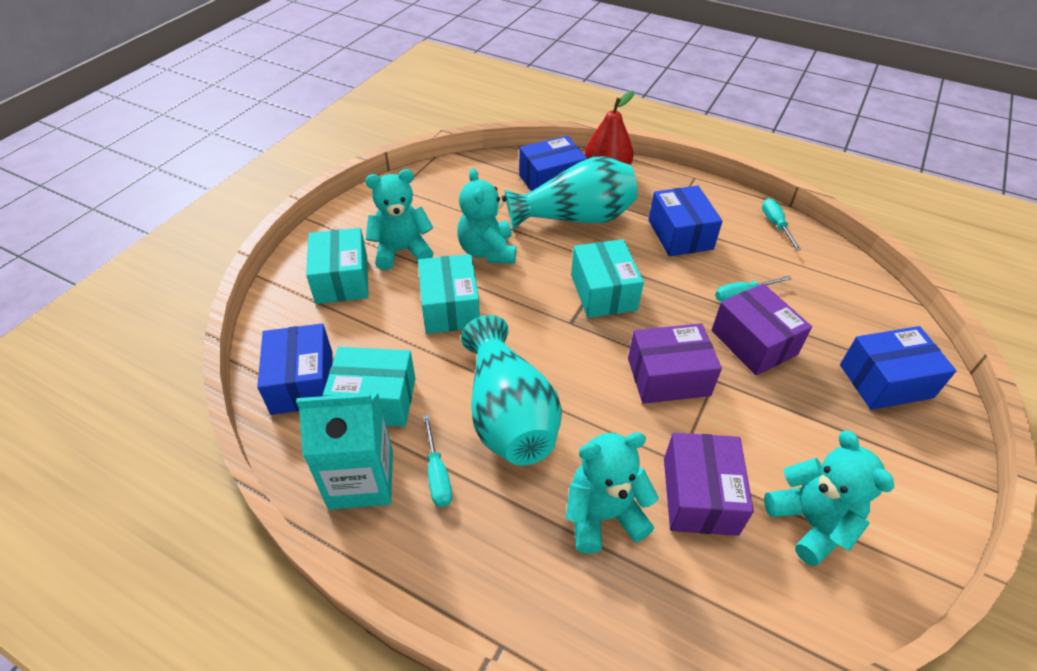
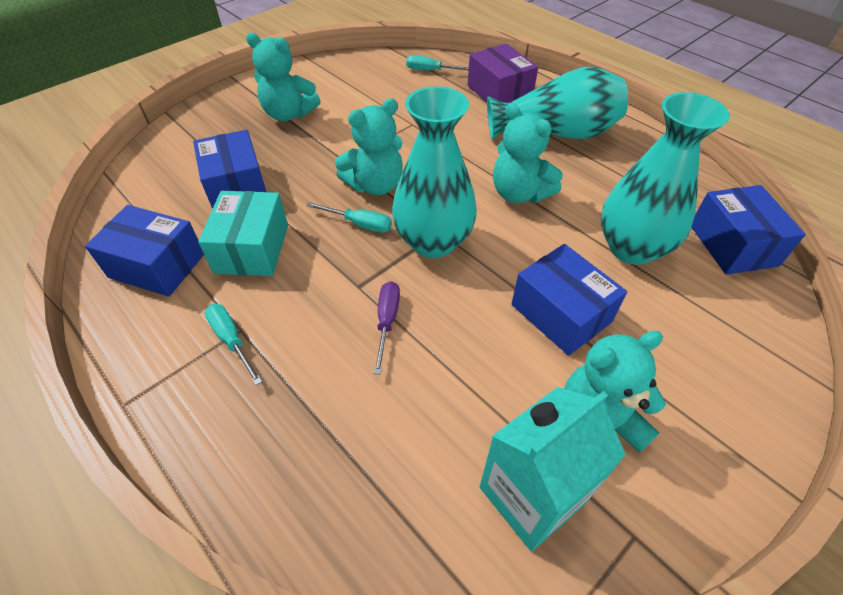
purple box: [628,323,722,404] [664,433,754,536] [711,284,812,375] = 3 -> [468,44,538,103] = 1
purple screwdriver: none = 0 -> [374,281,400,375] = 1
red pear: [585,91,634,165] = 1 -> none = 0
turquoise box: [306,228,369,304] [323,347,416,427] [418,254,480,334] [571,239,644,318] = 4 -> [198,191,288,276] = 1
turquoise vase: [461,315,562,466] [505,156,638,230] = 2 -> [392,86,477,258] [487,67,628,140] [601,92,730,265] = 3

